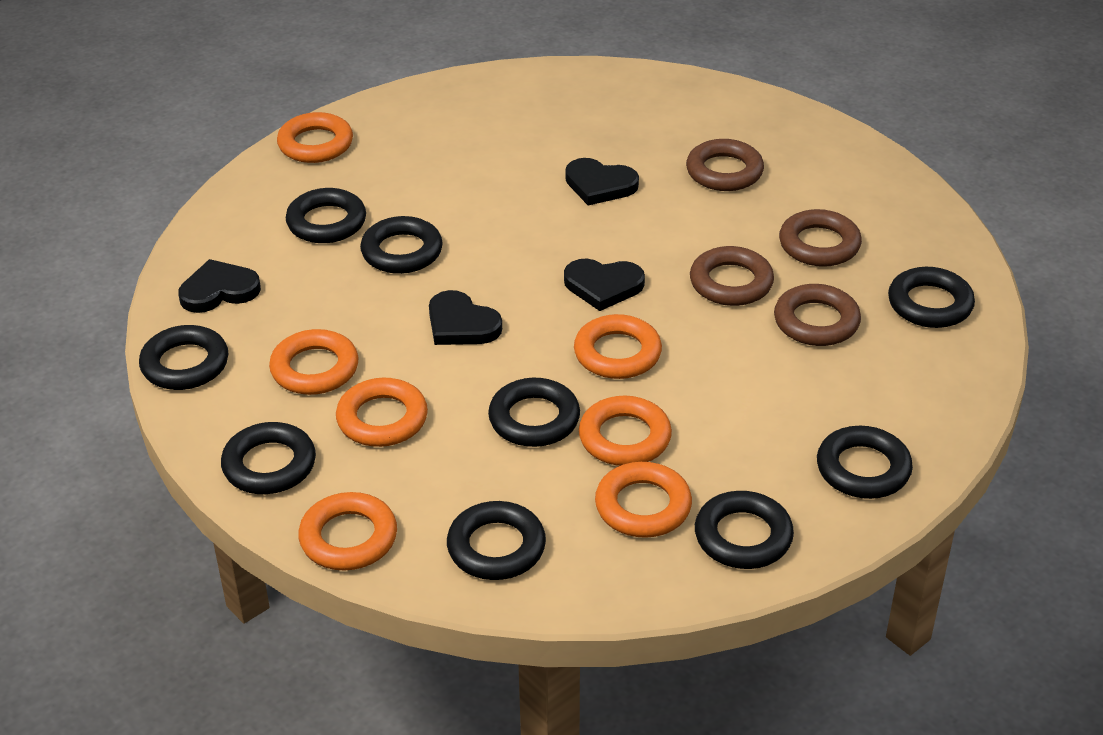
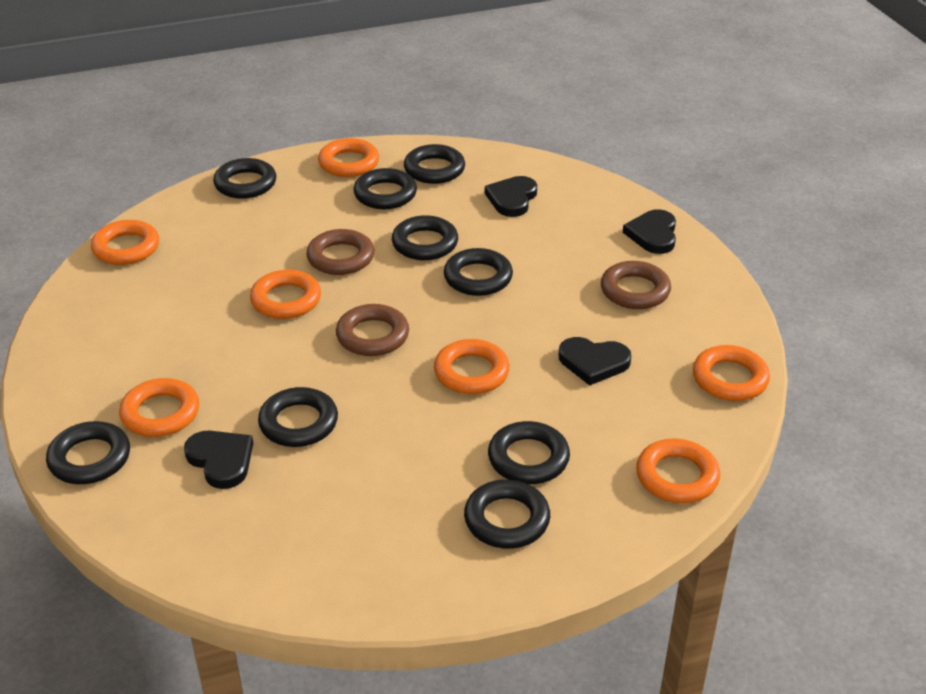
brown ring: [686,139,764,191] [690,246,774,306] [774,284,861,346] [779,209,862,267] = 4 -> [306,229,374,275] [336,304,409,356] [601,261,671,309] = 3

